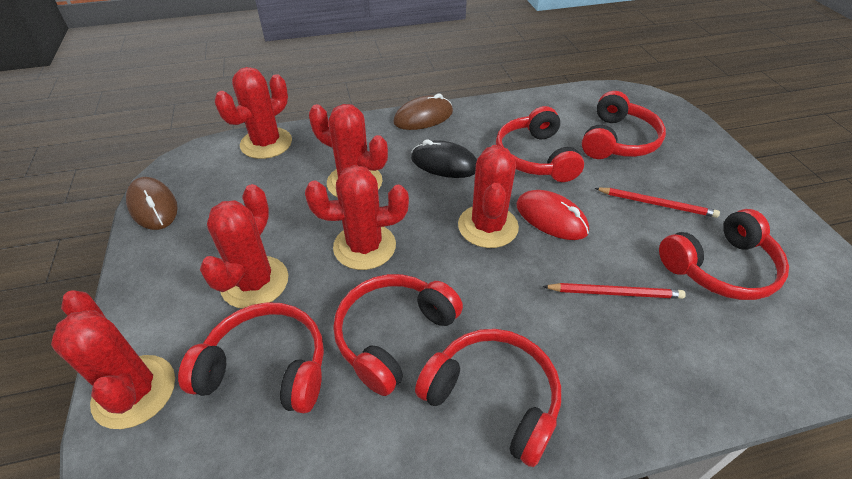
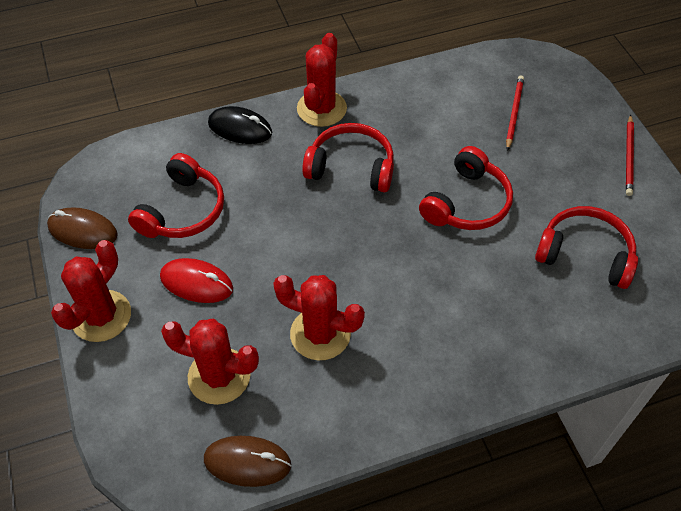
red cactus: [51,290,175,429] [200,184,288,309] [215,67,292,159] [305,165,409,270] [309,104,388,198] [458,145,519,248] = 6 -> [51,240,131,342] [161,319,259,405] [273,275,365,360] [297,33,347,127] = 4
red headphones: [178,302,324,413] [333,274,463,396] [415,329,561,467] [496,106,584,182] [582,91,666,159] [659,209,789,300] = 6 -> [128,153,224,238] [302,123,394,192] [419,146,513,230] [535,206,638,289] = 4

